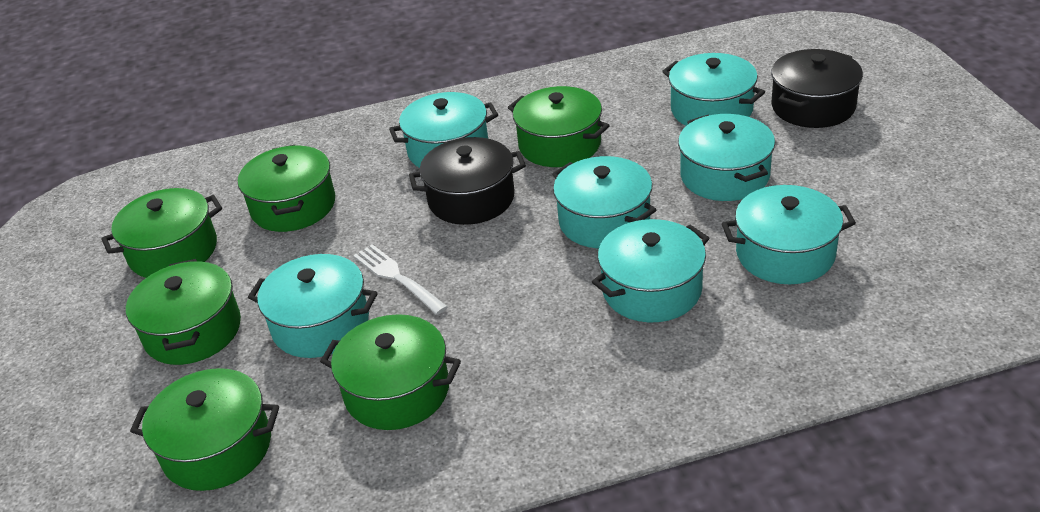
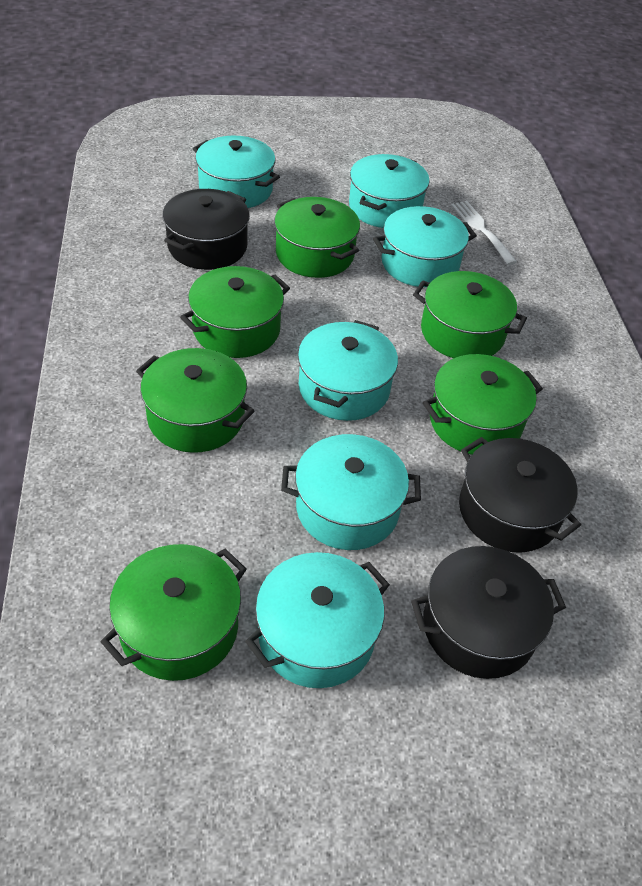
black pot: [409,137,526,225] [771,49,863,128] = 2 -> [163,189,250,270] [411,546,566,679] [459,437,581,553] = 3
turquoise pot: [248,254,378,358] [389,92,498,168] [552,156,656,248] [592,219,709,322] [662,53,765,126] [678,114,775,201] [722,185,856,284] = 7 -> [193,136,280,208] [245,552,390,688] [281,434,421,550] [298,320,398,421] [349,154,430,228] [373,206,477,287] = 6

